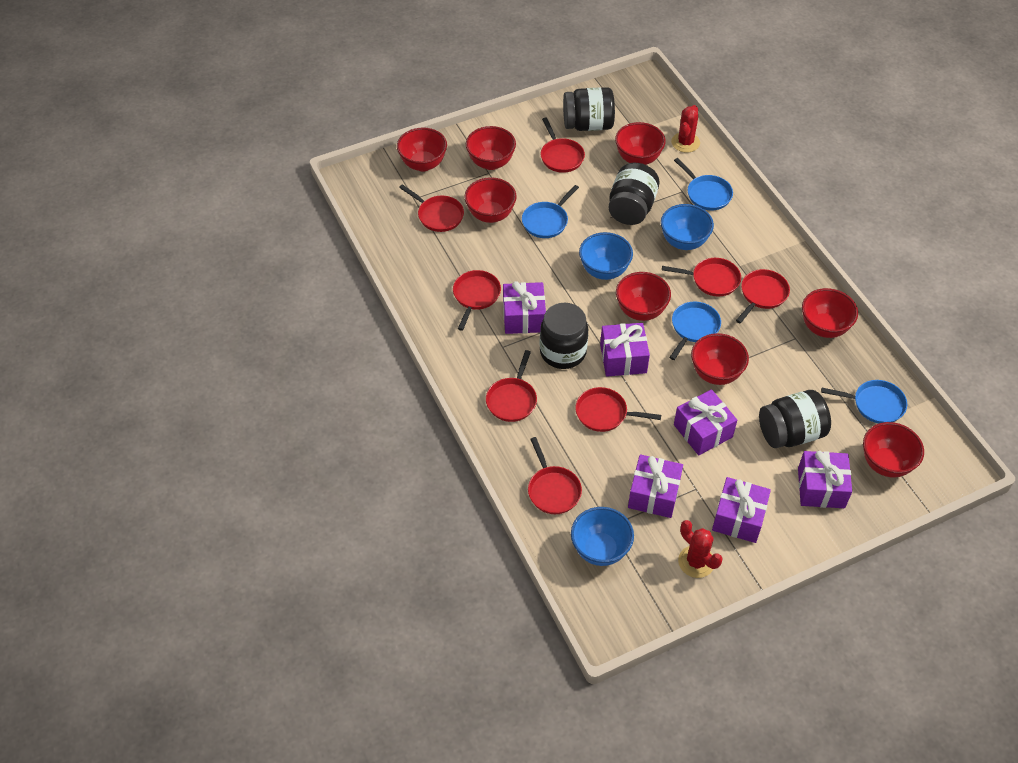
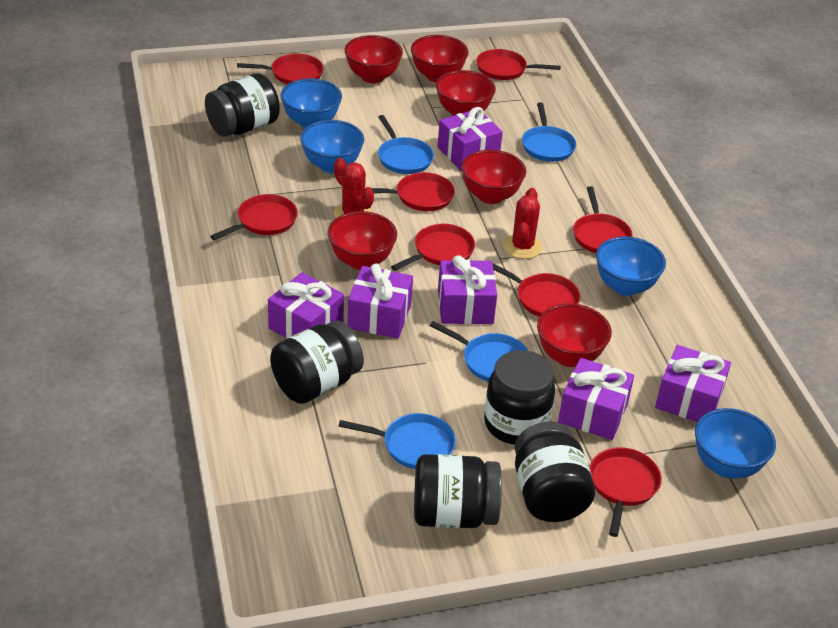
black jar: [539,303,589,369] [563,87,615,131] [608,163,659,225] [759,390,831,448] = 4 -> [205,73,280,137] [270,320,364,404] [414,454,502,528] [484,350,555,445] [515,421,595,522] = 5
blue bowl: [571,507,634,566] [579,232,633,280] [661,204,714,250] = 3 -> [281,78,342,128] [300,120,364,173] [596,237,666,296] [695,408,776,478] = 4
red bowl: [397,127,447,171] [464,177,517,223] [466,126,516,170] [615,122,666,165] [616,272,671,321] [691,333,749,385] [802,288,858,338] [863,422,924,478] = 8 -> [328,211,397,270] [345,35,403,83] [411,35,469,82] [436,70,496,116] [461,150,526,204] [537,303,612,367] = 6

